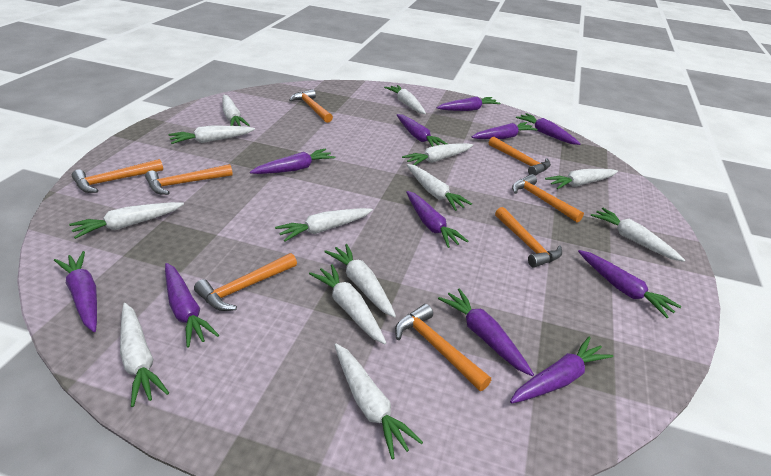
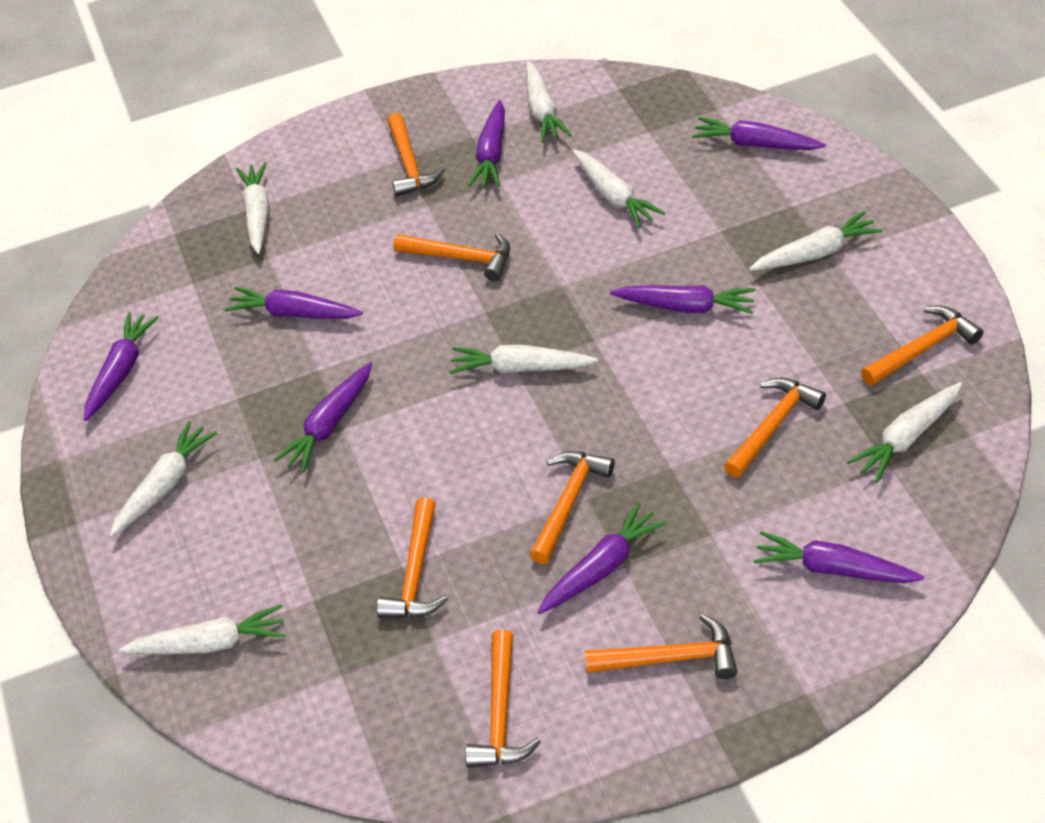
purple carrot: [54,251,97,332] [165,263,219,348] [250,148,335,174] [397,114,447,147] [406,191,468,248] [437,96,500,111] [438,288,534,376] [472,122,538,139] [510,337,613,404] [516,113,581,145] [578,250,682,318] = 11 -> [84,312,159,421] [225,287,363,319] [274,362,372,473] [468,100,505,187] [538,502,667,614] [610,285,756,314] [692,117,826,150] [753,531,924,583] = 8
white carrot: [69,202,184,239] [120,303,169,407] [168,126,255,144] [223,95,250,126] [275,208,373,241] [309,264,386,344] [324,244,396,318] [335,344,423,459] [384,85,426,114] [402,143,473,165] [407,164,472,211] [545,169,618,189] [591,208,685,262] = 13 -> [109,421,217,537] [119,604,285,654] [236,162,269,254] [449,345,598,374] [526,61,572,143] [572,150,665,228] [749,211,883,271] [847,382,962,482] = 8

